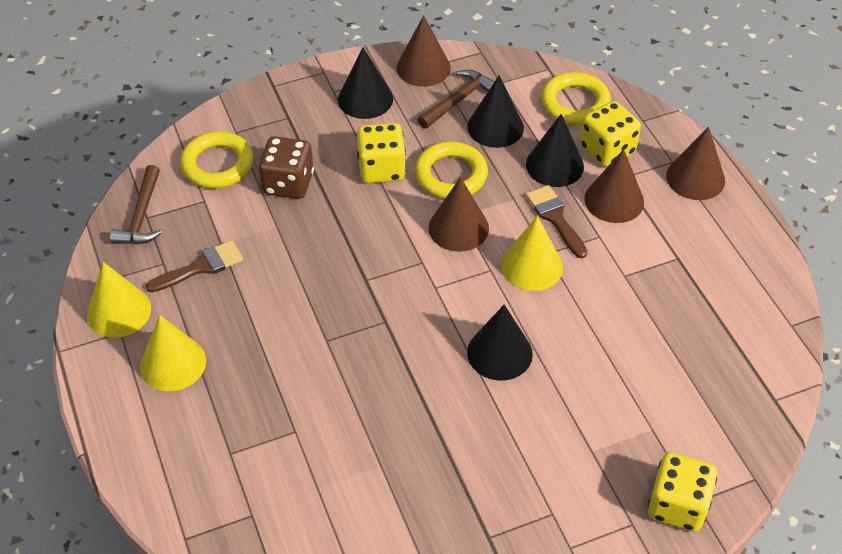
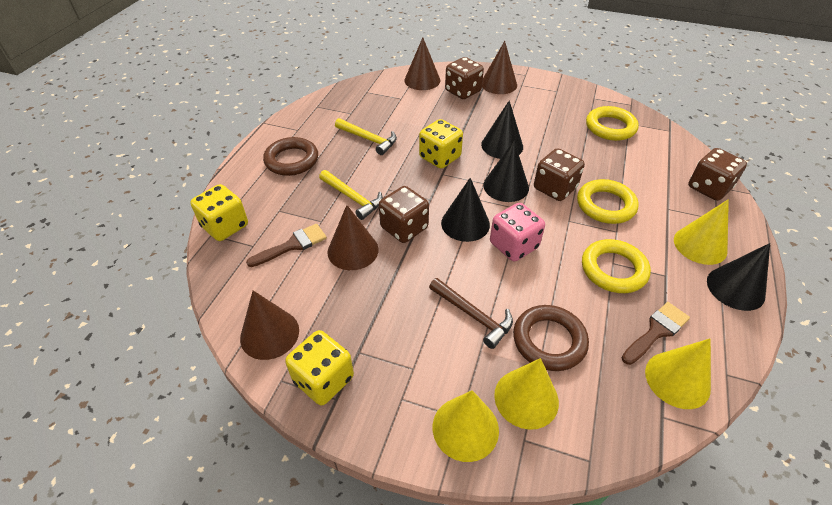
brown dice: [259,136,314,199] = 1 -> [379,186,429,243] [445,57,484,99] [534,148,585,201] [688,148,747,201] = 4
brown hammer: [110,165,162,244] [418,70,495,129] = 2 -> [429,278,513,349] = 1
brown ring: none = 0 -> [263,137,318,176] [513,305,589,371] = 2
pink dice: none = 0 -> [490,203,545,261] = 1
yellow cone: [87,262,151,338] [140,315,206,391] [501,216,563,291] = 3 -> [433,390,499,462] [494,358,559,430] [645,339,711,409] [674,199,729,265] = 4
yellow hammer: none = 0 -> [319,170,383,220] [335,118,397,155] = 2

